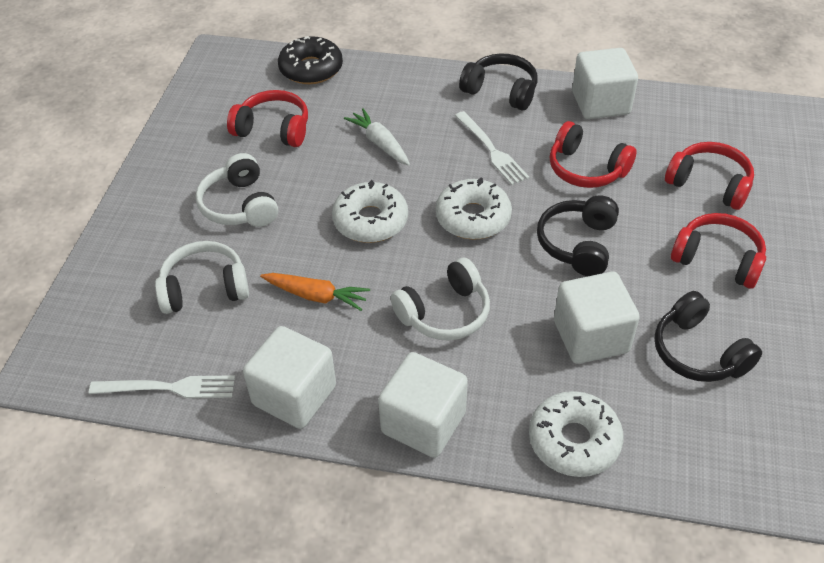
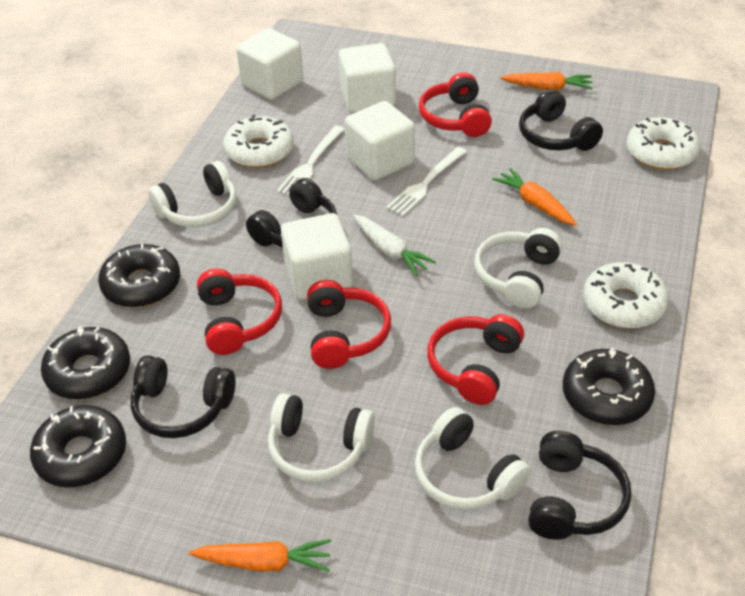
black donut: [278,36,343,84] = 1 -> [30,405,126,487] [41,326,130,399] [98,244,180,308] [563,347,655,425] = 4
black headphones: [459,53,537,110] [537,195,619,276] [654,291,762,382] = 3 -> [131,355,236,438] [246,178,337,247] [519,89,603,151] [528,430,631,540] = 4
orange carrot: [260,273,370,311] = 1 -> [189,539,331,572] [492,168,577,226] [500,72,593,91] = 3
white headphones: [155,241,249,314] [196,153,278,227] [391,258,490,341] = 3 -> [148,161,237,228] [268,393,375,482] [415,407,531,510] [474,228,562,309] = 4

